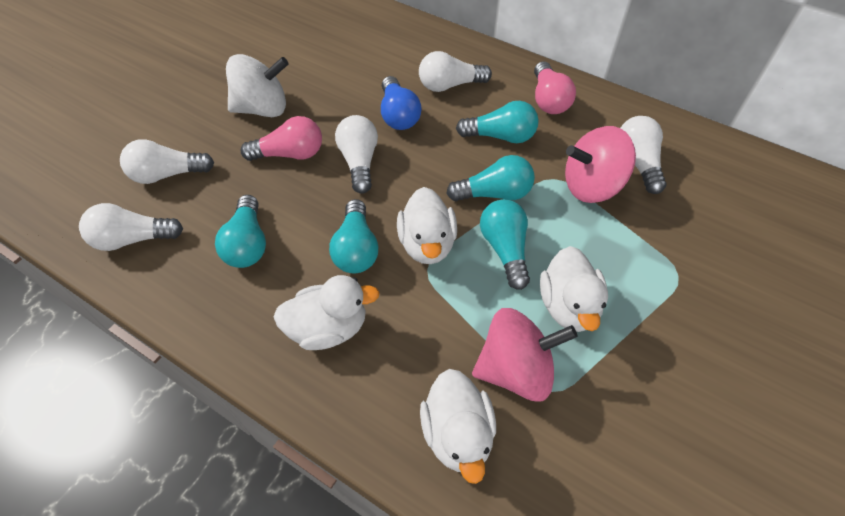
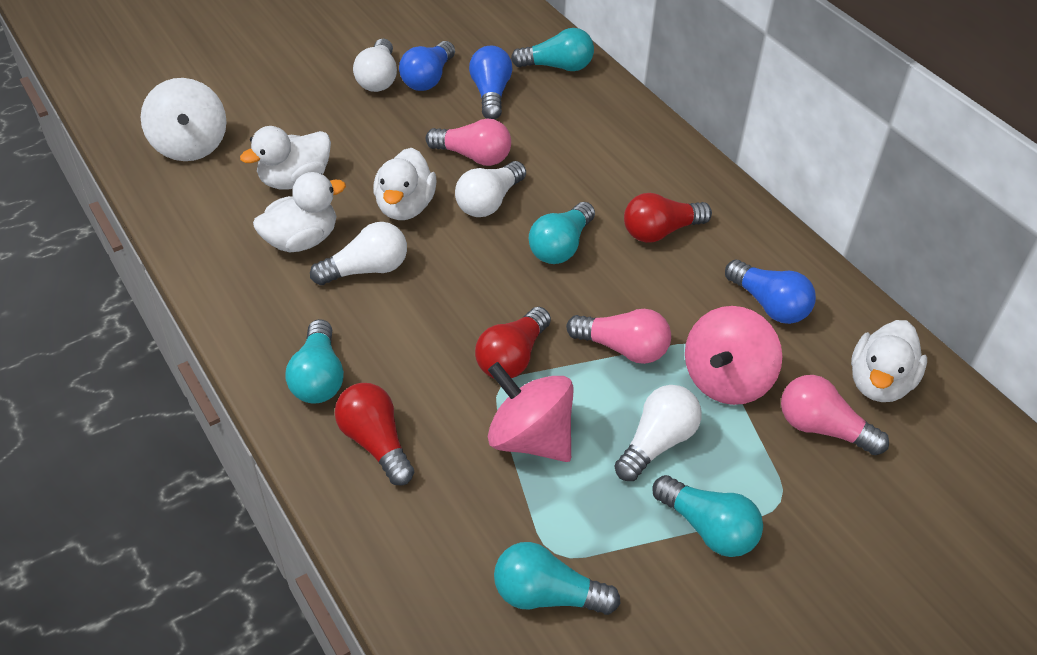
blue light bulb: [381,76,422,130] = 1 -> [399,41,455,91] [469,46,513,119] [725,260,816,324] = 3
pink light bulb: [241,116,322,161] [534,61,576,114] = 2 -> [426,119,511,166] [566,309,671,364] [781,375,889,455] = 3
red light bulb: none = 0 -> [335,383,414,486] [475,307,551,378] [624,193,712,243] = 3
white light bulb: [79,203,183,251] [120,139,214,184] [335,115,378,194] [419,51,492,92] [621,116,667,194] = 5 -> [310,222,407,285] [353,38,397,92] [455,161,526,217] [614,385,702,481] = 4

